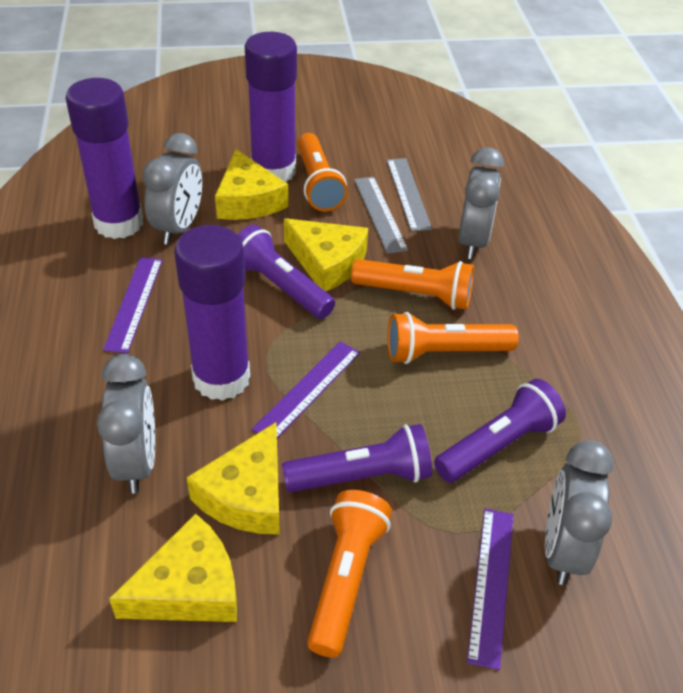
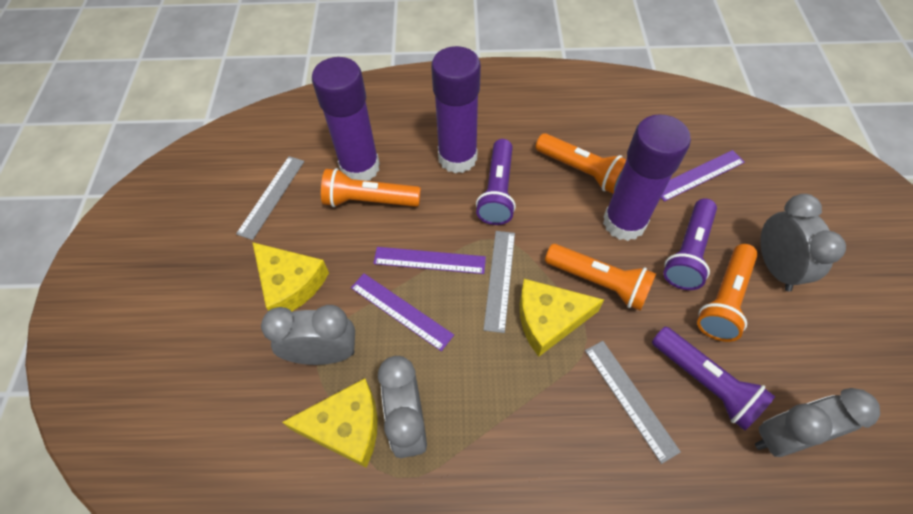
grey ruler: [354,177,408,254] [387,158,432,232] = 2 -> [236,156,305,240] [483,231,515,333] [585,341,681,464] = 3
yellow cheese: [109,513,237,622] [187,422,280,534] [215,149,288,220] [284,218,368,291] = 4 -> [252,242,329,312] [282,378,377,468] [520,279,604,357] = 3

